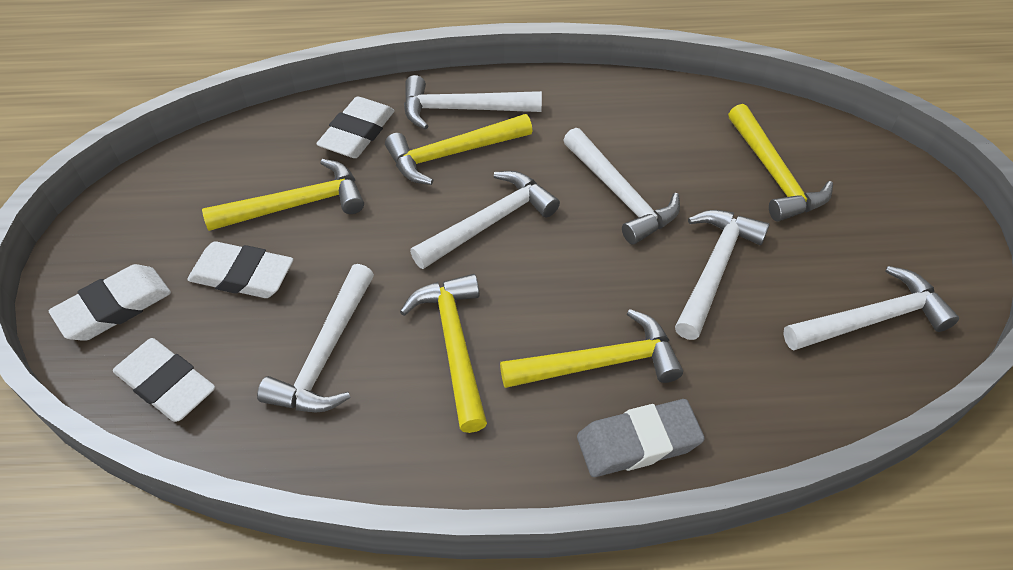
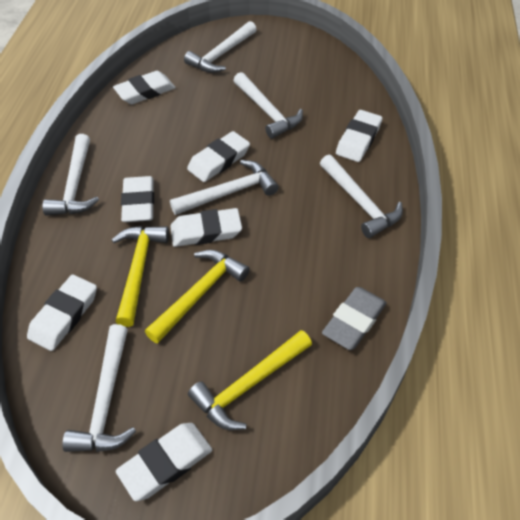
white eraser: [49,264,171,341] [113,338,215,422] [187,241,293,298] [316,96,395,158] = 4 -> [27,275,97,351] [113,71,176,104] [116,423,212,501] [121,176,154,222] [170,208,242,247] [187,131,250,182] [336,110,382,162] = 7
yellow hammer: [202,159,364,231] [385,114,532,185] [400,274,487,433] [500,309,683,388] [728,104,833,222] = 5 -> [112,226,169,327] [145,250,250,344] [188,330,312,430] = 3

